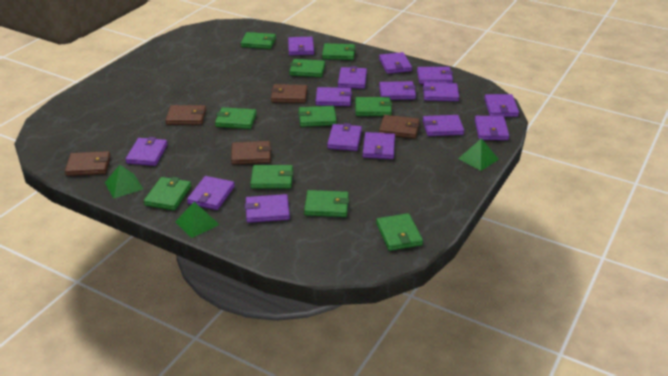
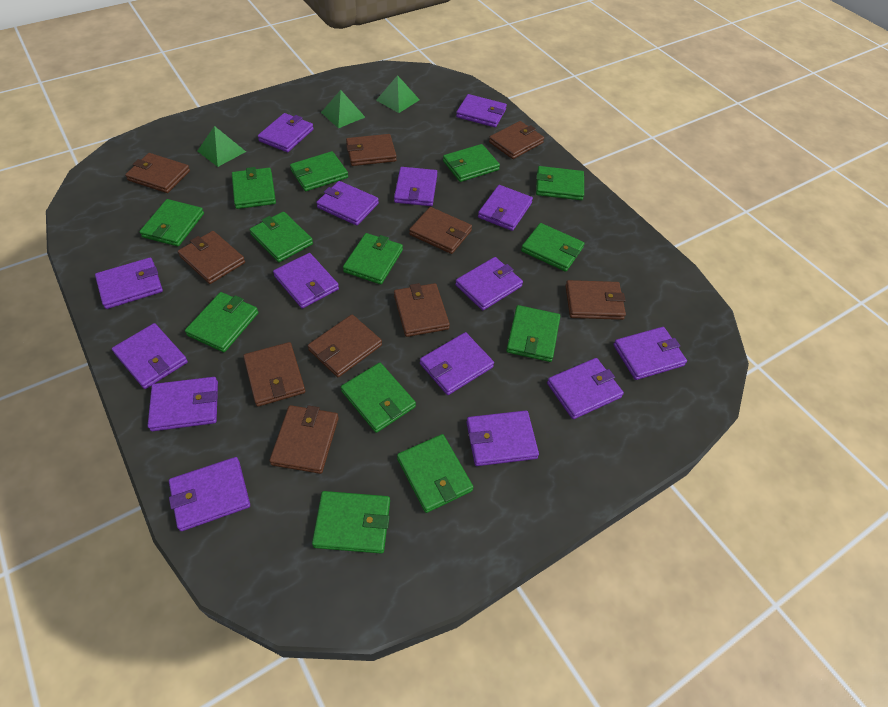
brown wallet: [65,151,111,176] [166,105,206,125] [231,141,271,164] [271,84,307,103] [379,115,420,139] = 5 -> [125,153,190,193] [178,231,245,284] [243,342,305,407] [269,405,339,474] [308,314,382,377] [346,134,397,166] [394,283,450,337] [409,207,472,254] [489,121,544,159] [565,280,626,320] = 10
green wallet: [144,177,191,210] [215,107,257,129] [241,32,276,49] [250,165,293,189] [289,59,325,77] [298,106,337,127] [304,190,349,217] [322,43,356,60] [355,97,392,116] [376,213,423,251] = 10 -> [140,199,204,246] [185,292,259,352] [232,167,276,209] [249,212,313,262] [290,151,348,191] [312,491,390,554] [341,363,416,433] [343,233,403,284] [397,434,473,513] [443,144,500,182] [506,305,560,362] [521,223,584,272] [536,166,584,200] = 13

